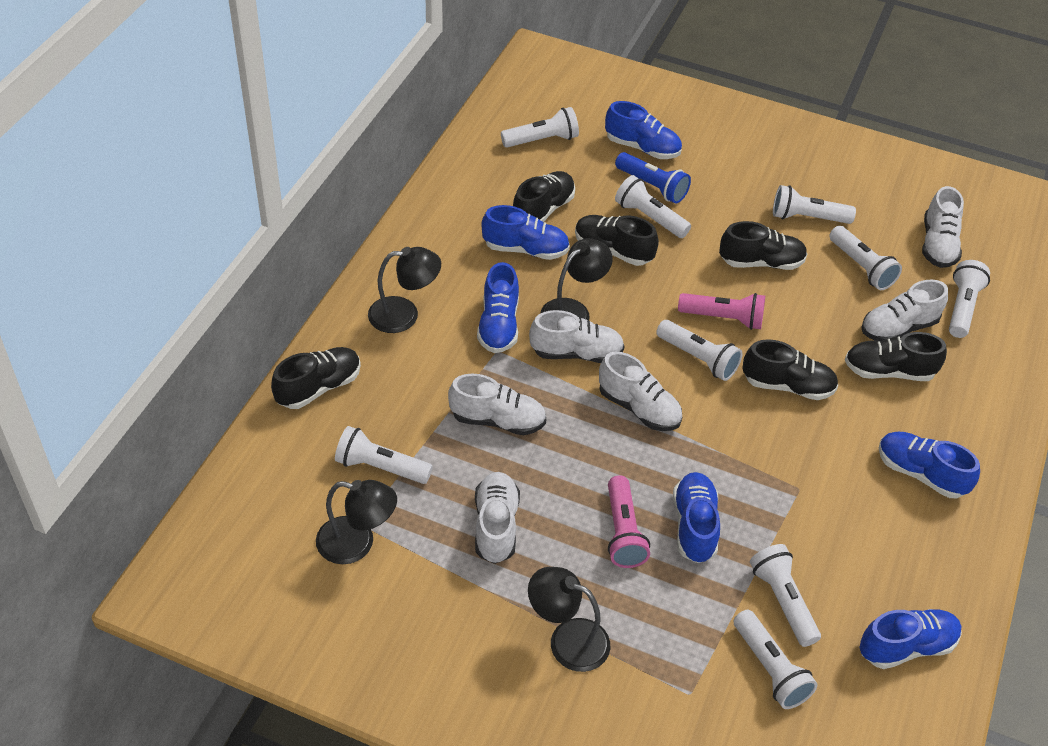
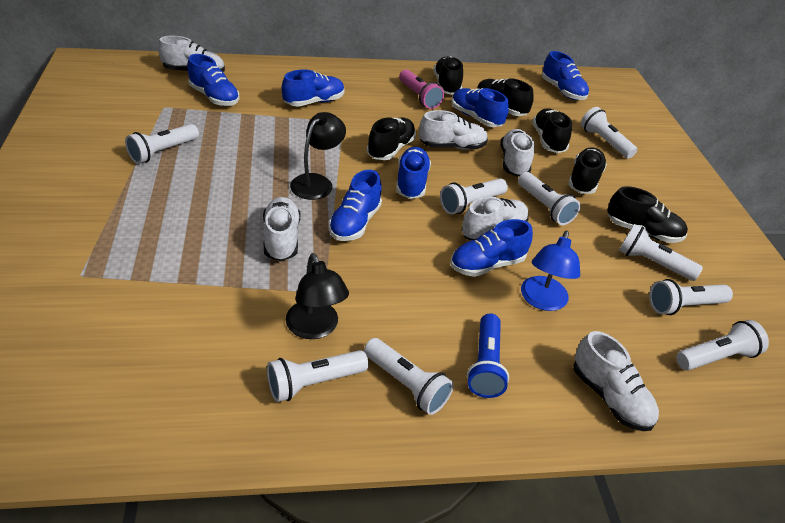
black lamp: [316,480,397,564] [368,247,441,333] [528,567,610,672] [541,238,613,320] = 4 -> [286,253,349,339] [290,112,346,200] = 2
blue lamp: none = 0 -> [521,231,580,311] = 1
blue shoe: [477,262,519,353] [481,205,570,260] [605,101,682,159] [673,472,720,563] [859,609,962,669] [879,432,980,498] = 6 -> [187,54,240,106] [282,69,345,107] [328,170,382,241] [396,147,431,199] [450,219,533,277] [452,88,509,127] [542,51,589,100] = 7
pink flashlight: [608,475,650,568] [678,293,765,330] = 2 -> [399,70,444,109] = 1

